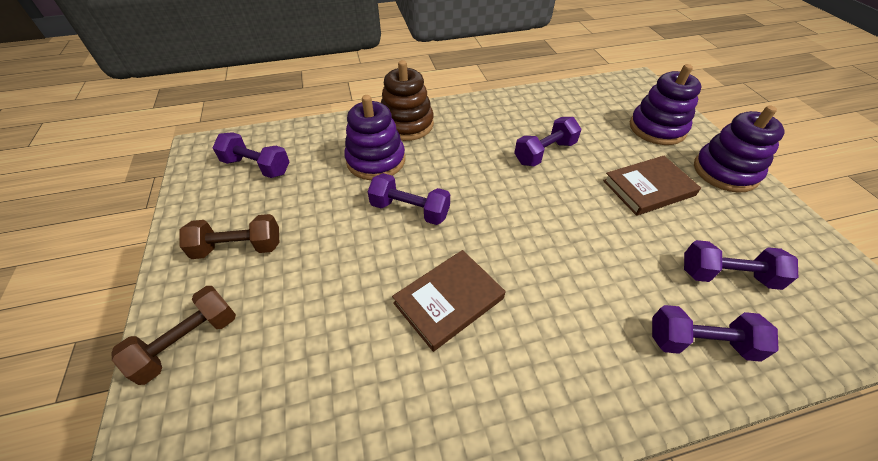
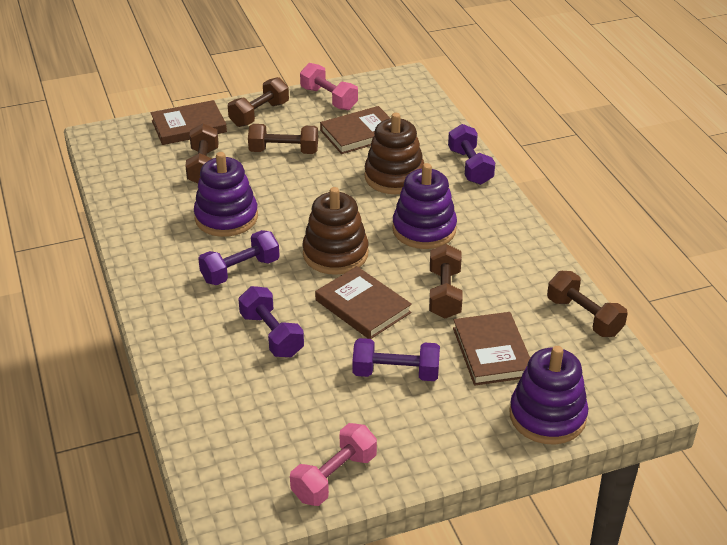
brown book: [392,250,505,352] [603,156,701,216] = 2 -> [151,100,227,145] [315,266,412,339] [320,106,390,154] [453,312,530,386] = 4
brown dumbbell: [111,286,236,385] [179,214,279,259] = 2 -> [185,123,219,183] [228,77,289,127] [248,124,318,154] [429,244,463,318] [547,271,628,337] = 5
brown stacking toy: [381,60,434,141] = 1 -> [302,187,369,275] [364,113,424,194] = 2
pink dumbbell: none = 0 -> [290,423,377,506] [300,63,358,110] = 2
purple dumbbell: [213,132,289,178] [368,173,450,225] [514,117,581,166] [652,305,779,362] [684,240,798,290] = 5 -> [198,230,280,285] [238,286,304,357] [353,338,440,381] [448,124,495,185] = 4

